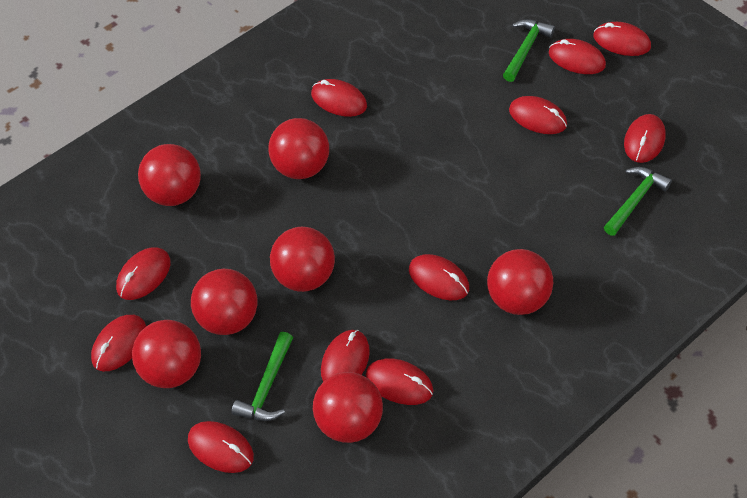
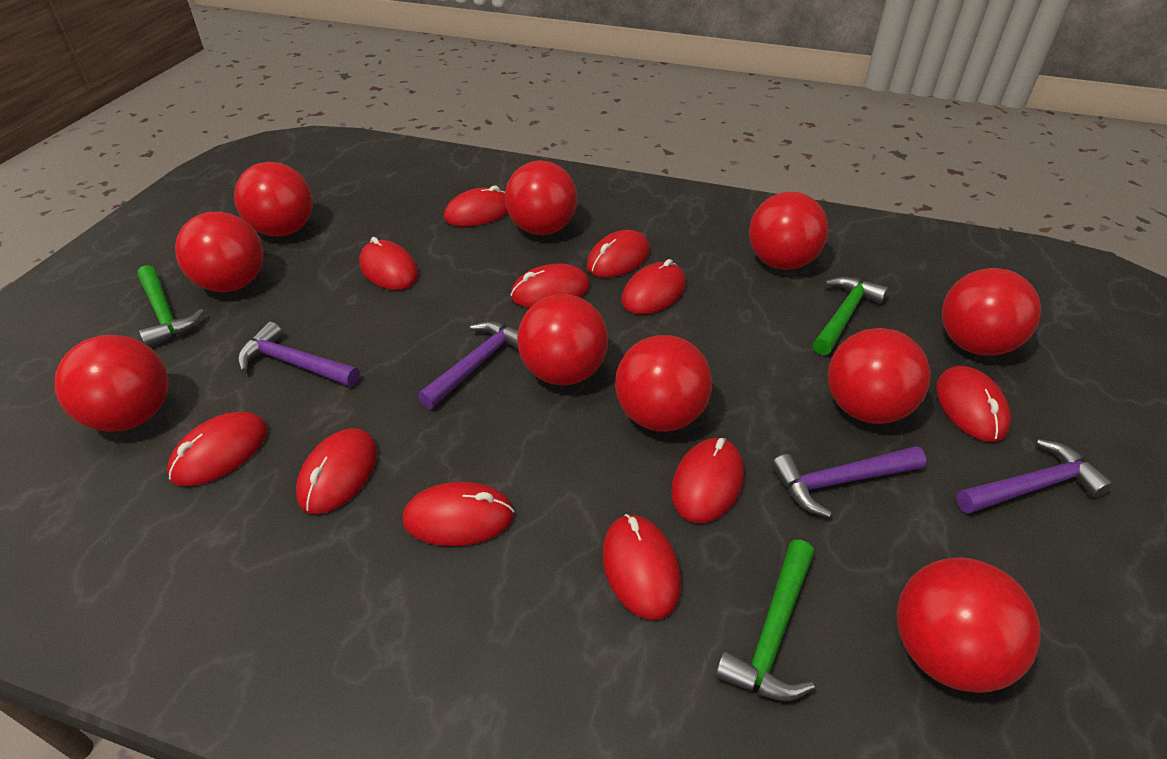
purple hammer: none = 0 -> [238,321,360,387] [418,321,518,409] [771,446,926,517] [956,439,1114,514] = 4
red ball: [132,320,201,388] [138,144,201,206] [191,269,258,335] [268,118,329,179] [270,227,335,292] [313,372,383,443] [487,249,553,315] = 7 -> [55,335,169,432] [175,211,263,292] [234,162,313,236] [505,160,577,235] [517,294,608,385] [615,335,712,432] [749,192,828,270] [828,328,931,424] [897,557,1040,693] [942,268,1041,356] = 10

